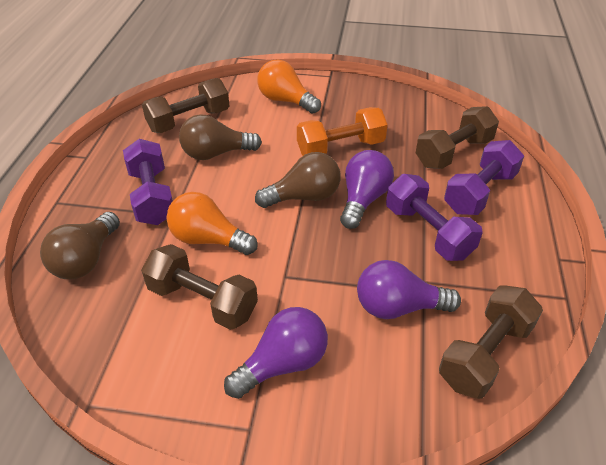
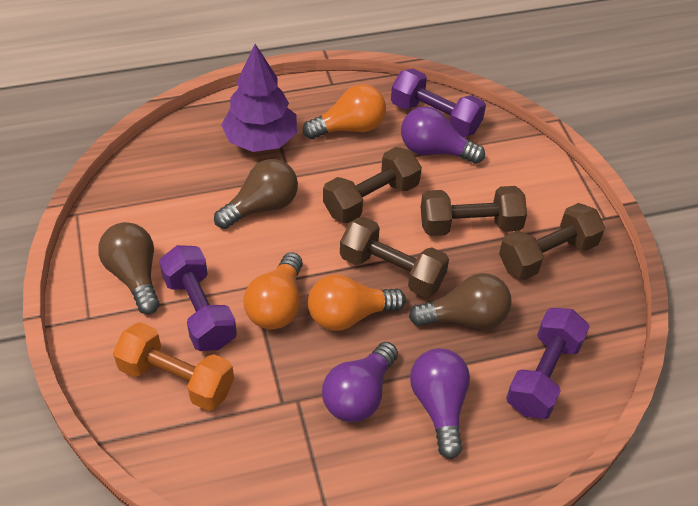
orange light bulb: [167,192,258,255] [257,60,321,114] = 2 -> [244,252,303,329] [303,84,386,139] [308,274,406,331] = 3
purple tree: none = 0 -> [221,44,297,152] = 1

